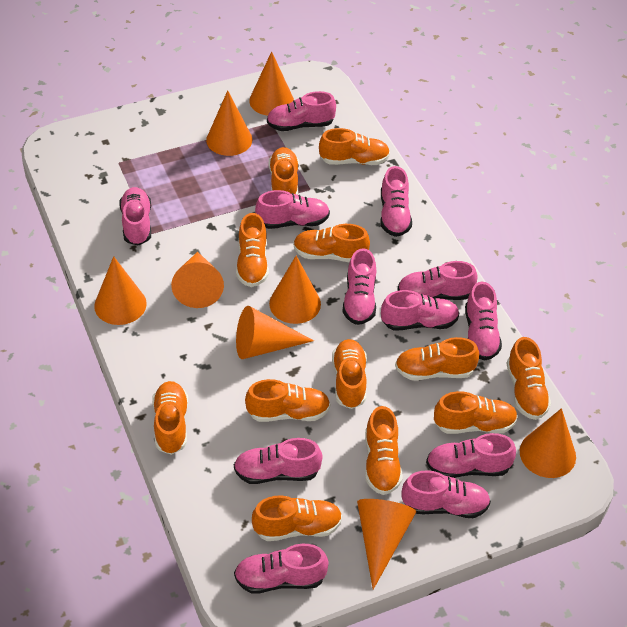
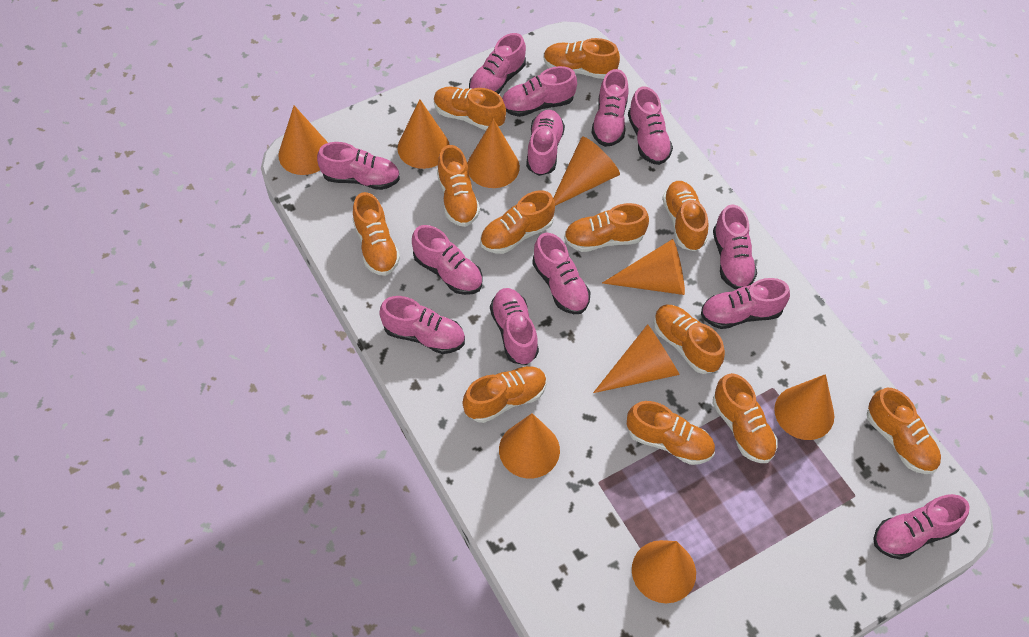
orange cone: [94,256,147,325] [171,252,224,308] [206,90,252,156] [236,306,314,359] [249,51,294,116] [269,256,321,324] [357,499,416,590] [520,408,576,478] = 8 -> [278,105,328,175] [397,99,450,169] [467,119,520,188] [499,413,560,478] [553,137,620,206] [593,324,680,393] [602,239,685,295] [632,540,696,603] [774,374,834,440] = 9
pink shoe: [119,187,151,246] [234,438,322,484] [234,544,329,593] [255,190,330,229] [267,91,336,131] [343,248,376,325] [380,166,412,237] [381,290,459,330] [397,261,478,300] [402,470,491,518] [426,433,516,478] [465,282,502,361] = 12 -> [317,142,400,190] [379,296,465,354] [412,225,483,295] [469,33,526,94] [490,288,539,365] [502,66,577,117] [526,110,565,176] [532,232,591,314] [591,69,628,147] [628,87,673,165] [701,278,790,329] [713,204,757,289] [873,494,970,560] = 13

